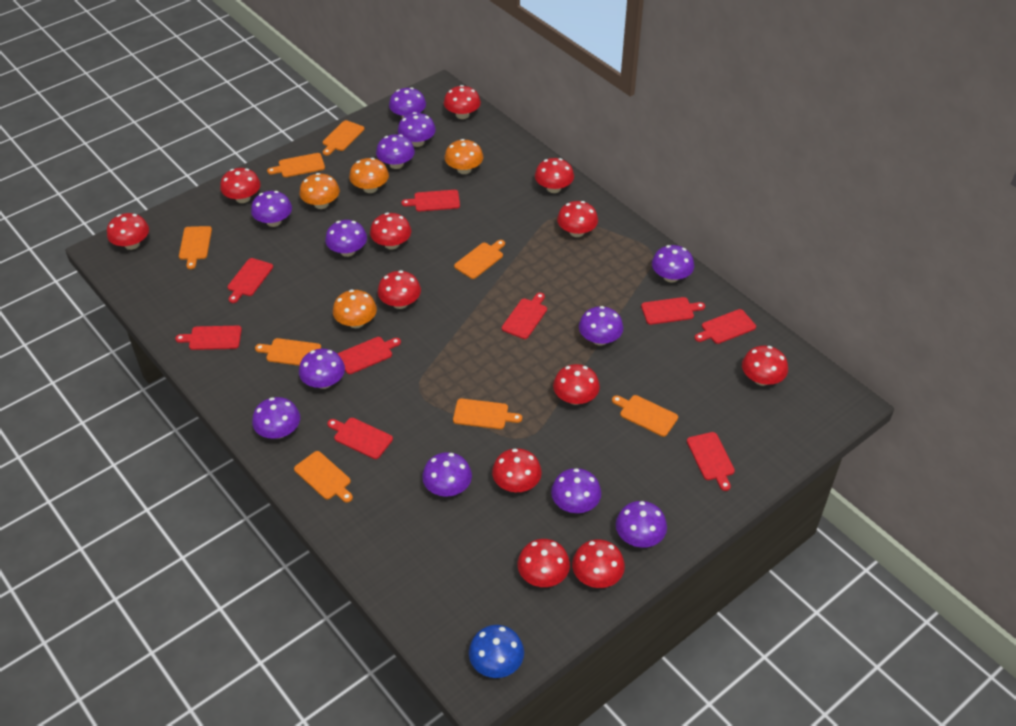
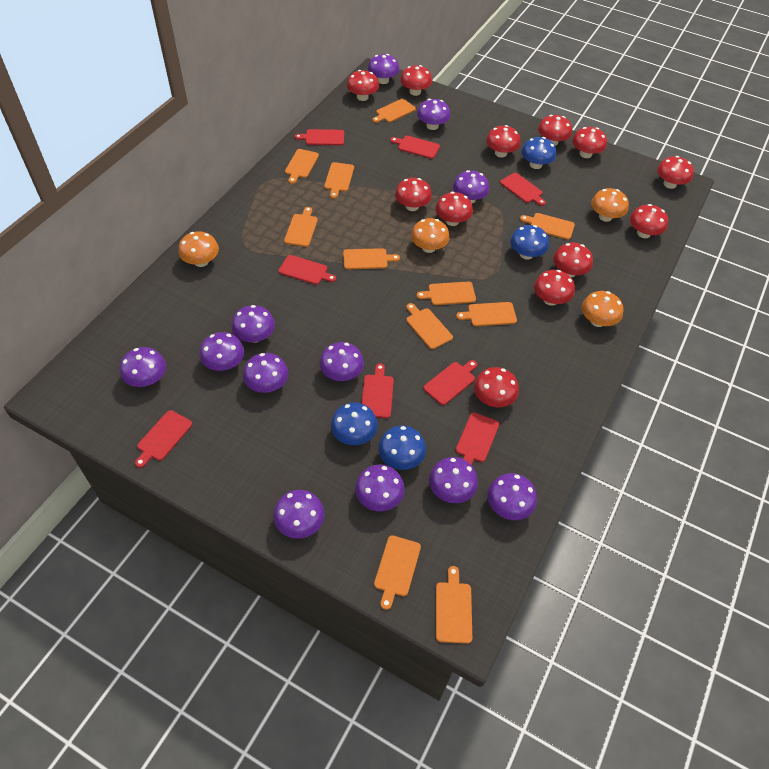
blue mushroom: [469,625,524,678] = 1 -> [331,403,378,445] [378,426,426,470] [510,225,549,260] [521,137,556,169] = 4
orange cutting board: [179,226,212,269] [255,338,321,366] [267,153,325,177] [294,451,353,503] [323,120,365,156] [453,399,522,429] [454,240,505,279] [612,395,678,437] = 8 -> [284,207,318,247] [285,149,319,184] [324,162,354,199] [343,248,400,269] [372,99,416,123] [374,535,421,610] [406,303,453,349] [417,282,476,305] [436,566,472,644] [456,302,517,326] [520,213,575,240] = 11
red cutting board: [175,326,242,350] [227,258,273,303] [327,418,393,459] [338,337,401,374] [401,190,460,212] [502,293,547,339] [641,297,705,325] [687,432,735,491] [695,309,756,344] = 9 -> [135,410,192,468] [279,255,336,285] [295,129,344,146] [362,363,394,418] [390,136,440,159] [423,360,477,405] [456,413,499,465] [500,173,546,206] = 8

